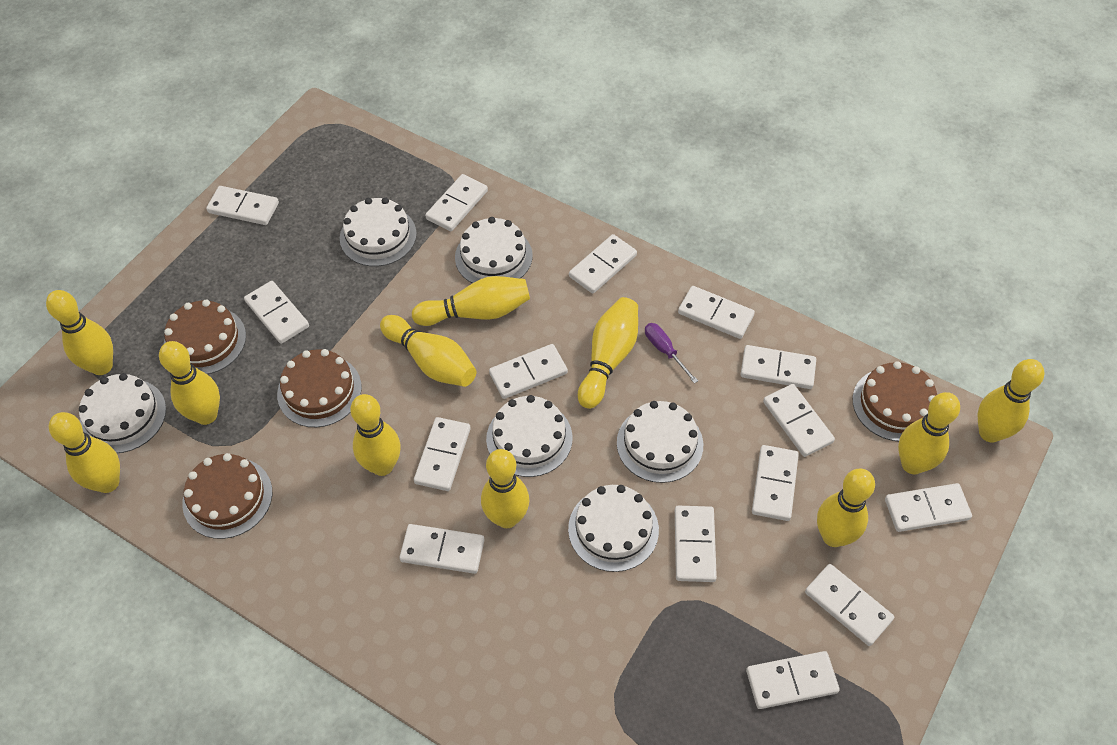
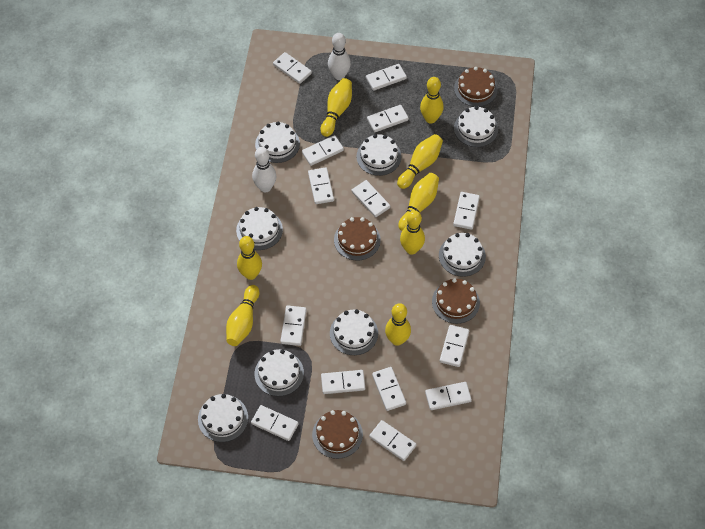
purple screwdriver: [645,323,698,383] = 1 -> none = 0
white bowling pin: none = 0 -> [252,147,276,192] [328,33,351,80] = 2
white cake: [79,373,166,453] [340,198,417,266] [455,217,532,283] [486,395,573,477] [568,485,659,572] [617,401,703,483] = 6 -> [198,394,248,442] [236,207,283,250] [255,122,300,163] [255,349,304,396] [330,309,378,355] [357,134,401,176] [439,233,486,277] [454,106,498,147] = 8
white domino: [206,186,279,225] [244,281,309,344] [399,524,485,574] [414,417,471,491] [425,174,488,231] [489,344,568,399] [569,234,637,294] [675,506,717,582] [678,286,755,339] [741,345,816,389] [746,651,840,709] [752,445,799,521] [763,384,835,457] [805,564,894,646] [885,483,972,532] = 15 -> [251,405,299,441] [273,52,312,84] [280,305,306,346] [302,135,344,166] [308,167,334,204] [321,370,365,394] [352,180,390,217] [366,64,407,91] [367,105,409,132] [369,420,416,461] [372,367,406,411] [425,382,472,410] [440,325,469,367] [453,192,480,230] = 14
yellow bowling pin: [46,290,113,375] [49,412,120,493] [159,341,220,425] [350,394,401,476] [380,315,476,387] [412,276,530,326] [481,449,529,528] [578,297,638,409] [817,468,875,547] [898,392,960,475] [978,359,1044,443] = 11 -> [226,285,259,346] [237,236,262,280] [321,78,352,137] [385,303,411,346] [397,134,443,189] [398,173,439,231] [400,210,425,255] [420,77,444,124] = 8

